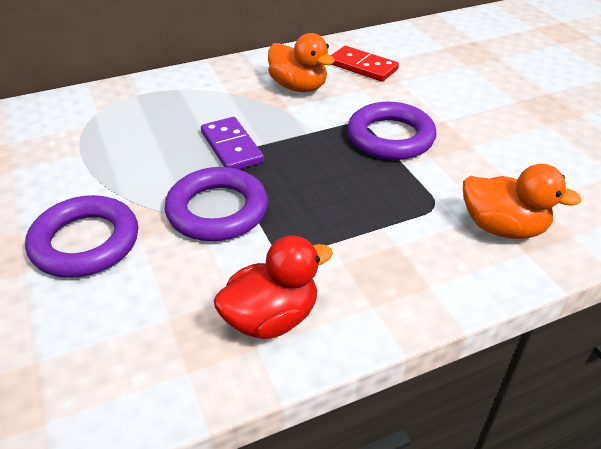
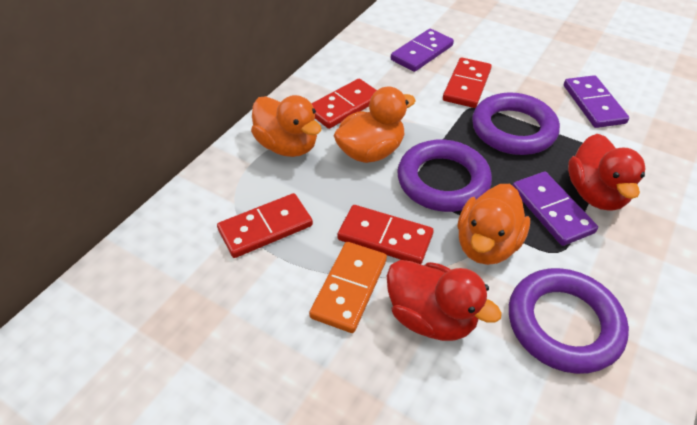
orange domino: none = 0 -> [309,242,387,333] = 1
orange duck: [268,33,335,92] [463,164,582,239] = 2 -> [251,95,322,157] [334,86,416,163] [457,184,530,265] = 3
purple domino: [201,117,264,170] = 1 -> [391,29,454,72] [512,172,598,246] [564,75,629,128] = 3
red domino: [331,46,399,82] = 1 -> [217,193,313,258] [311,79,377,129] [337,205,434,264] [443,58,492,108] = 4
red duck: [214,236,333,339] = 1 -> [387,260,502,341] [568,133,646,211] = 2

